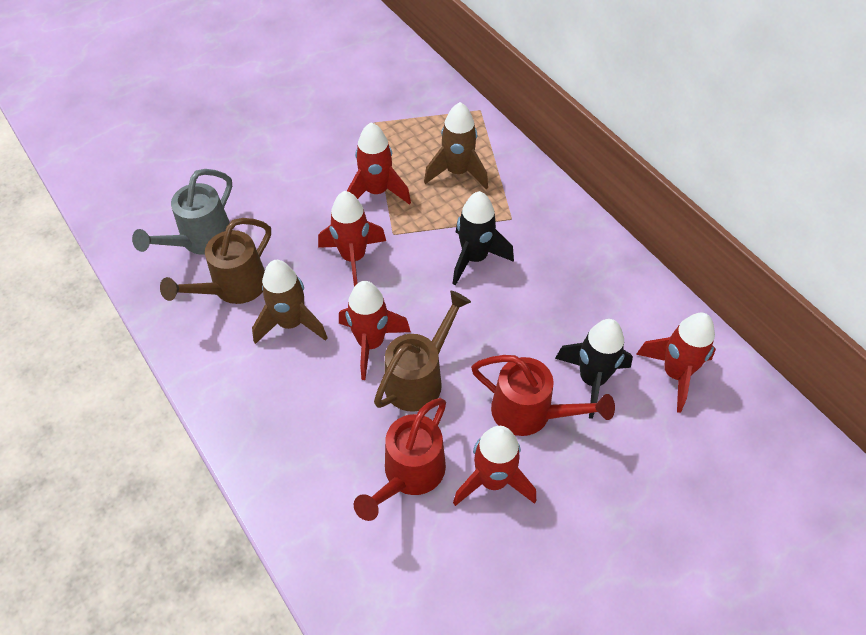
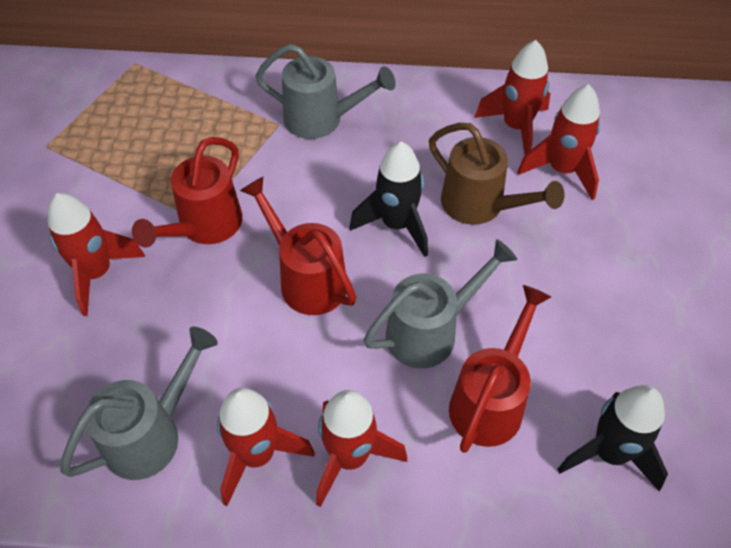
brown rocket: [252,260,328,344] [424,102,488,190] = 2 -> none = 0
brown watering can: [160,218,271,304] [374,291,471,412] = 2 -> [429,123,564,225] = 1
grey watering can: [132,169,232,255] = 1 -> [61,327,218,480] [255,44,396,139] [363,239,517,368] = 3
red watering can: [354,398,446,521] [471,355,615,436] = 2 -> [132,137,243,247] [240,177,357,315] [449,285,551,453] = 3

